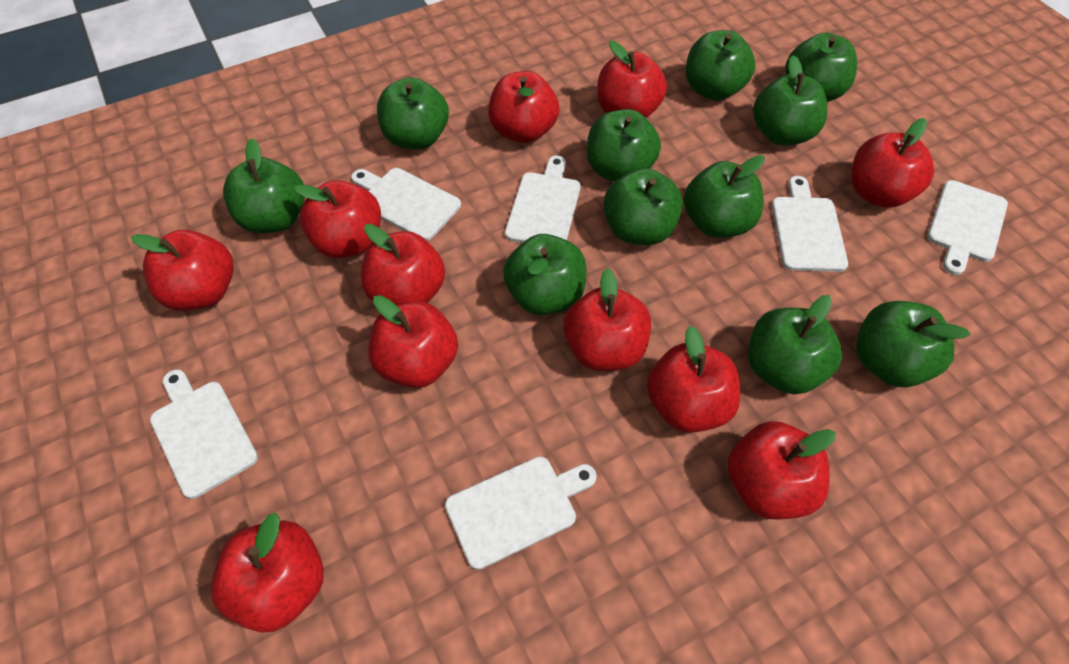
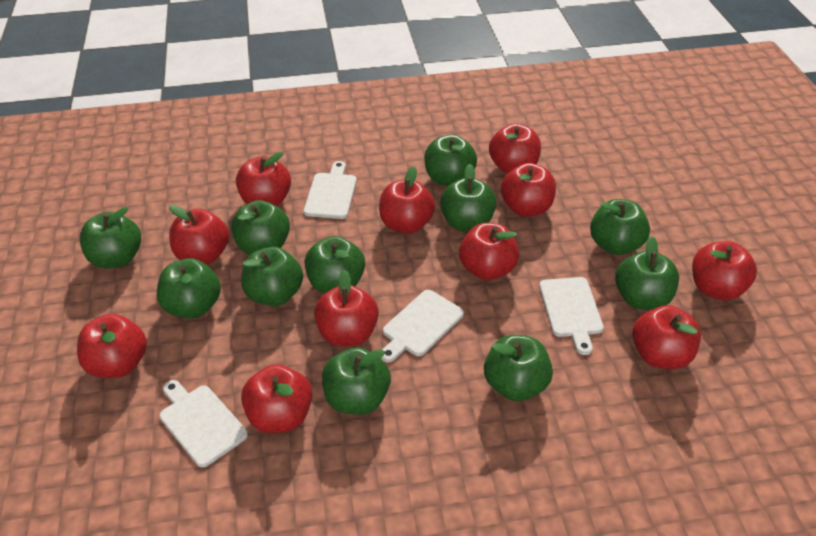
white cutting board: [150,369,258,499] [351,168,461,241] [445,456,597,570] [505,156,580,243] [772,176,848,272] [927,180,1008,275] = 6 -> [159,380,248,468] [304,161,357,219] [381,290,464,363] [539,277,604,355] = 4

